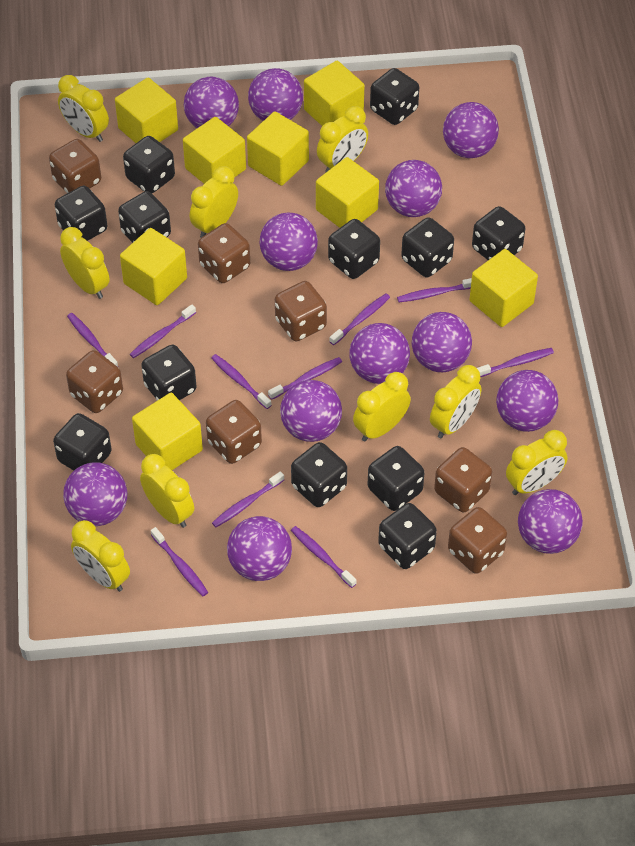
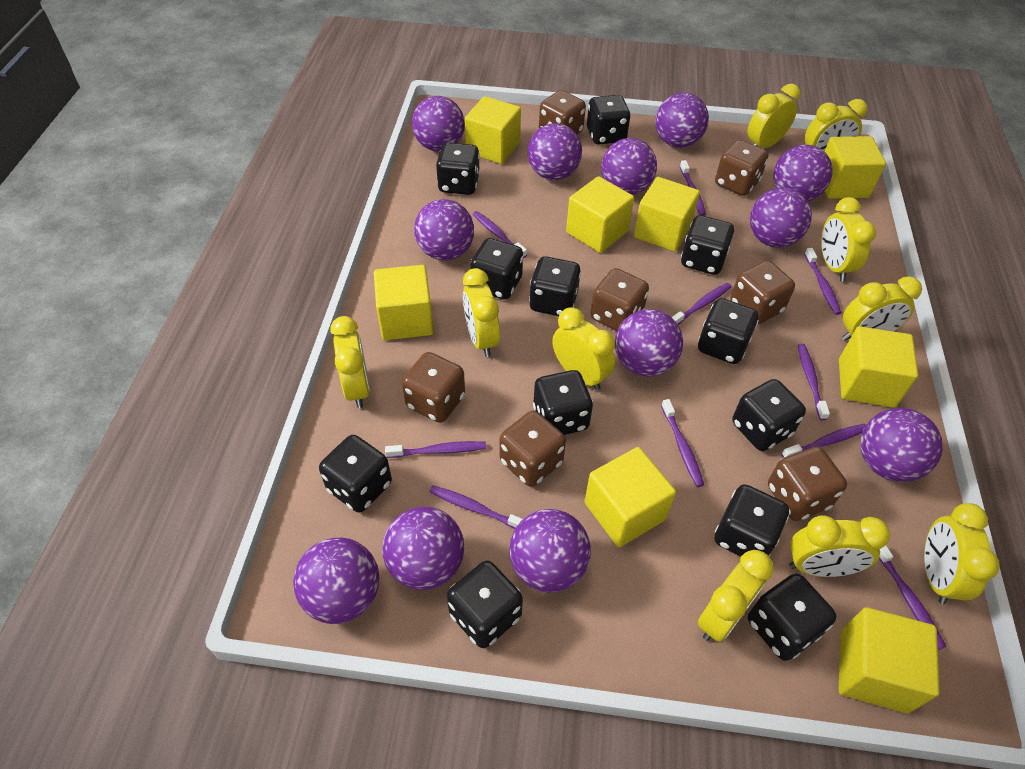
yellow clock: [58,75,109,142] [60,227,110,299] [71,520,130,592] [140,454,194,528] [190,166,238,238] [317,106,368,173] [353,372,411,442] [430,365,482,439] [506,430,567,495] = 9 -> [330,316,370,408] [463,268,500,357] [552,307,615,390] [698,550,774,642] [747,84,801,148] [789,515,890,577] [805,99,867,151] [821,197,876,281] [842,276,922,341] [924,503,1000,604] = 10

